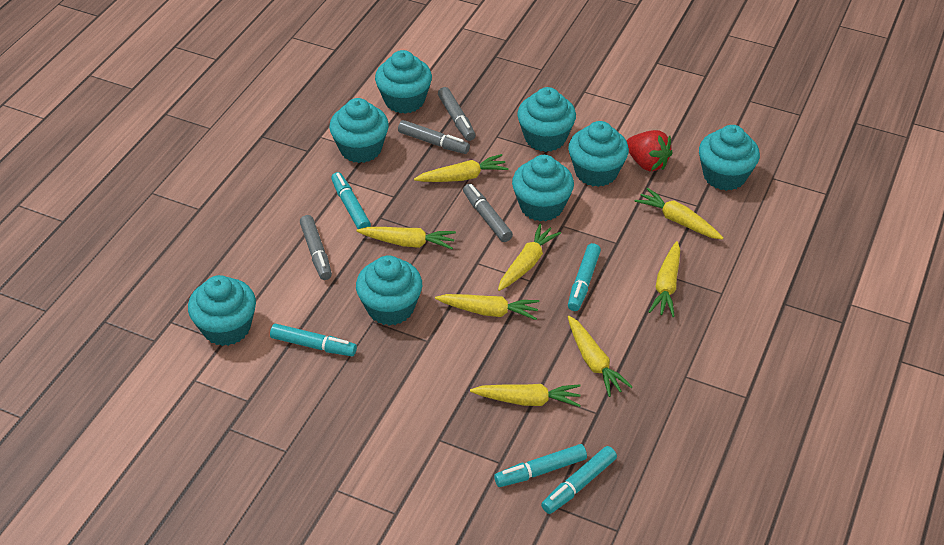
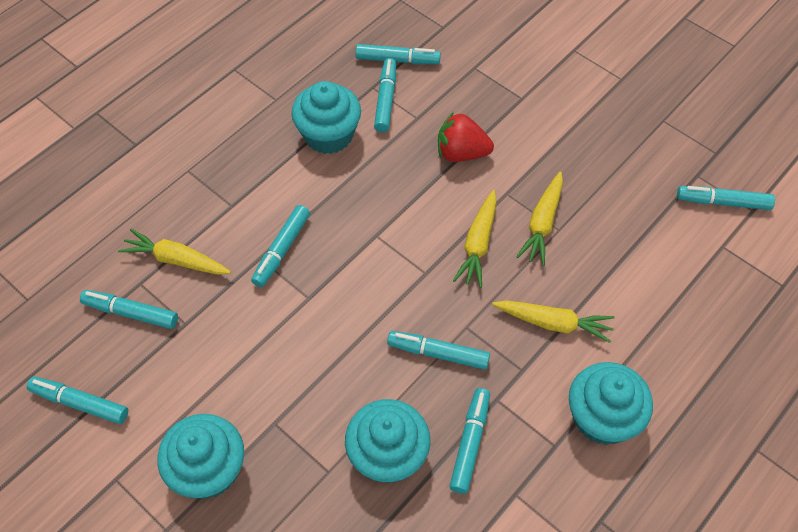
grey marker: [300,215,332,280] [398,120,470,154] [438,87,476,141] [463,184,513,242] = 4 -> none = 0
turquoise cupcake: [188,275,256,346] [329,98,389,163] [356,255,422,326] [375,50,432,114] [512,155,574,221] [517,87,576,152] [568,121,629,187] [699,125,760,191] = 8 -> [157,414,244,499] [291,81,361,154] [345,399,430,483] [569,362,653,445] = 4
turquoise marker: [270,324,357,356] [331,172,371,229] [494,444,587,487] [541,446,617,514] [568,243,601,311] = 5 -> [27,377,128,424] [80,290,178,329] [251,205,310,287] [355,44,441,64] [374,58,396,132] [387,331,490,370] [449,388,490,494] [677,186,775,210] = 8
yellow carrot: [357,227,456,250] [414,154,508,182] [435,294,539,320] [470,384,581,407] [498,223,561,291] [568,316,633,397] [635,188,723,239] [649,241,680,317] = 8 -> [118,229,231,275] [453,190,497,288] [492,300,615,343] [516,171,563,266] = 4

